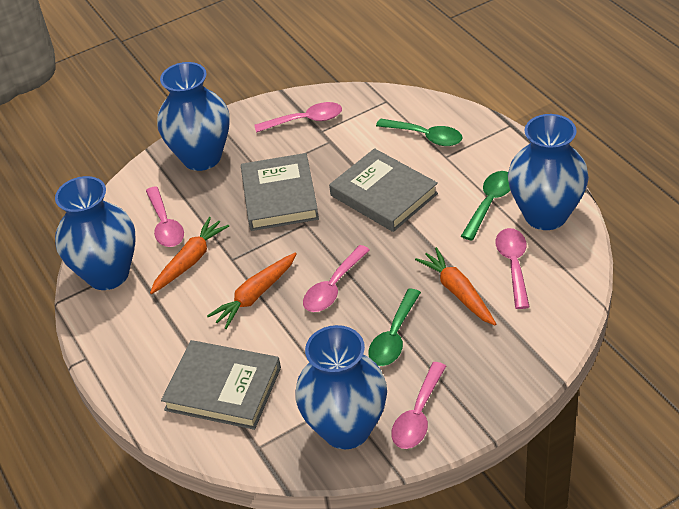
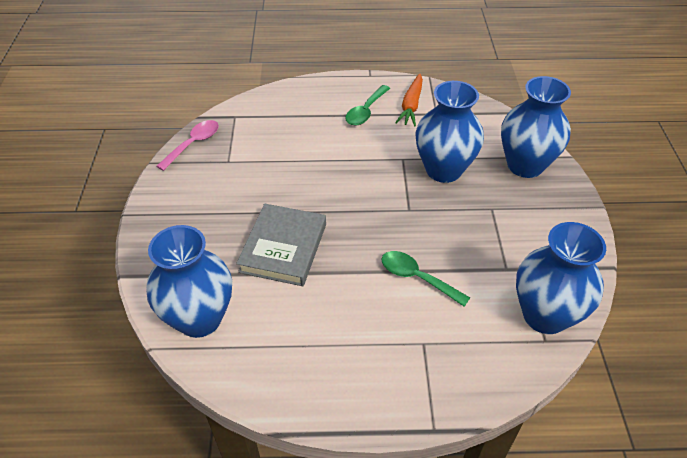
green spoon: [369,289,421,366] [376,118,463,146] [461,171,510,241] = 3 -> [345,85,390,125] [382,251,470,307] = 2
grey book: [161,340,281,430] [241,153,319,231] [329,148,438,232] = 3 -> [236,204,326,286] = 1
orange carrot: [150,217,229,294] [207,253,297,329] [415,247,496,325] = 3 -> [395,74,423,127] = 1
pink spoon: [146,186,184,247] [254,102,342,133] [303,245,370,312] [391,362,446,449] [496,228,530,309] = 5 -> [156,120,219,171] = 1

